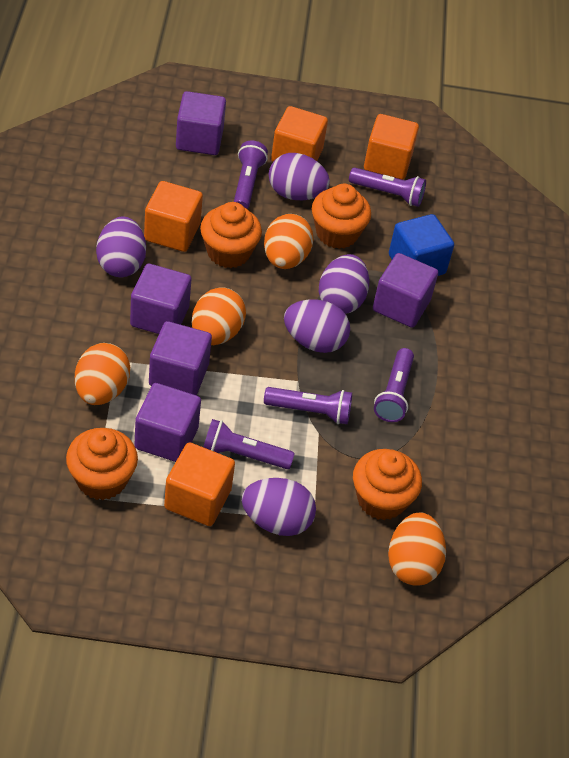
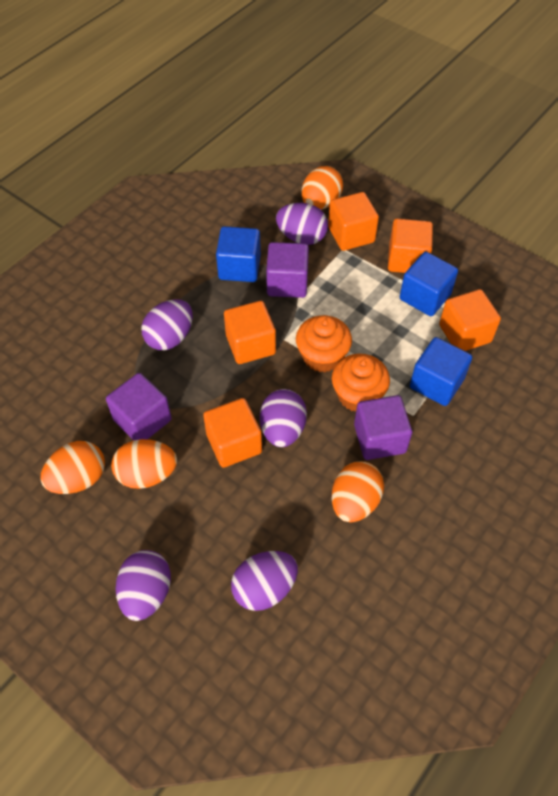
blue cube: [389,214,454,276] = 1 -> [216,226,261,282] [400,252,458,316] [410,337,472,406] = 3
orange cube: [144,181,203,252] [164,442,235,526] [271,106,328,162] [364,114,419,180] = 4 -> [203,398,262,468] [224,301,276,364] [328,192,379,251] [388,218,433,273] [439,289,501,351] = 5
orange cupcake: [66,428,138,500] [200,202,262,268] [312,184,371,249] [353,449,422,520] = 4 -> [296,315,352,372] [332,354,390,412] = 2
purple cube: [130,264,191,334] [134,383,201,462] [149,321,212,395] [176,91,226,155] [373,253,438,328] = 5 -> [106,373,172,440] [266,242,309,298] [354,395,412,460] = 3
purple flashlight: [204,419,295,469] [234,141,268,209] [264,387,352,424] [349,167,426,207] [374,348,414,422] = 5 -> none = 0

